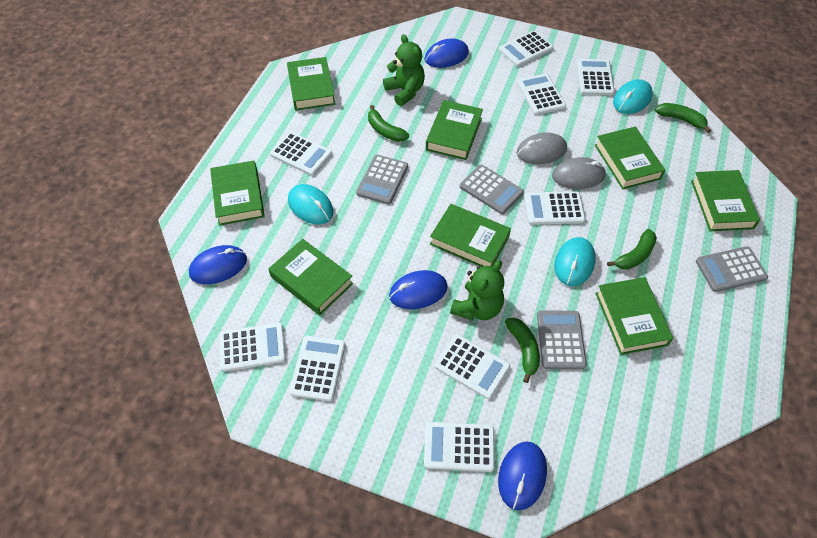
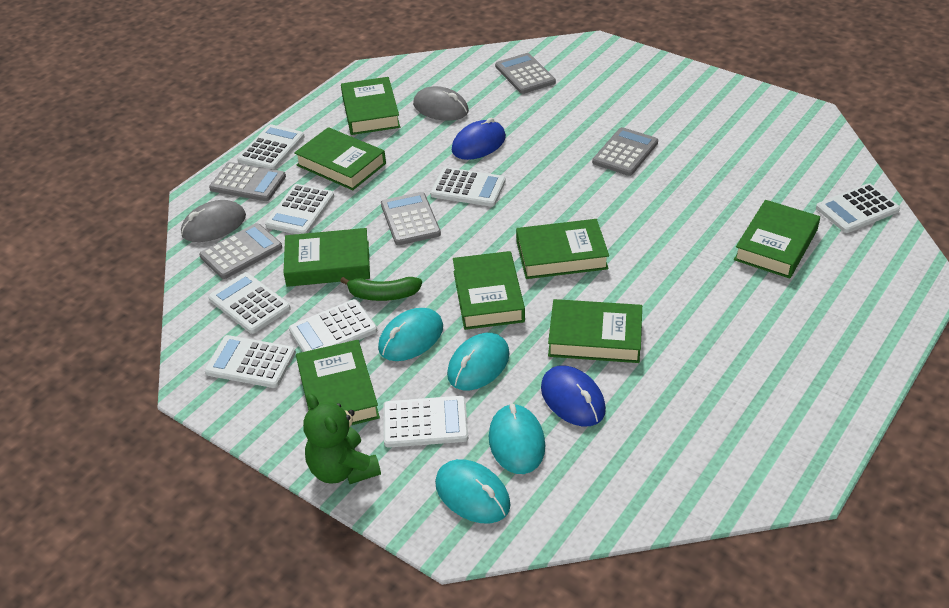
blue mouse: [189,245,247,284] [389,270,448,309] [425,39,469,68] [498,441,547,511] = 4 -> [452,118,506,160] [541,365,606,426] = 2
green banana: [368,105,409,142] [505,318,540,383] [607,229,657,270] [655,103,711,133] = 4 -> [340,277,422,301] = 1
green teddy bear: [383,34,425,106] [450,260,504,320] = 2 -> [303,393,381,484] = 1
grey calculator: [356,155,408,204] [460,165,524,214] [537,310,587,369] [696,246,768,292] = 4 -> [199,223,282,279] [209,162,286,201] [381,192,441,245] [495,53,556,94] [592,127,658,176] = 5
turquoise mouse: [288,184,333,225] [554,237,596,286] [613,79,653,114] = 3 -> [378,308,443,361] [435,459,511,523] [447,333,510,391] [489,404,546,474] = 4
white calculator: [219,323,286,371] [270,132,332,176] [289,336,345,401] [424,422,495,472] [435,334,510,399] [499,30,554,67] [517,73,566,115] [524,191,586,225] [577,59,614,96] = 9 -> [204,335,296,388] [208,272,291,334] [237,124,305,170] [265,184,334,234] [289,299,377,352] [383,396,468,448] [430,167,505,207] [816,183,900,233] = 8

